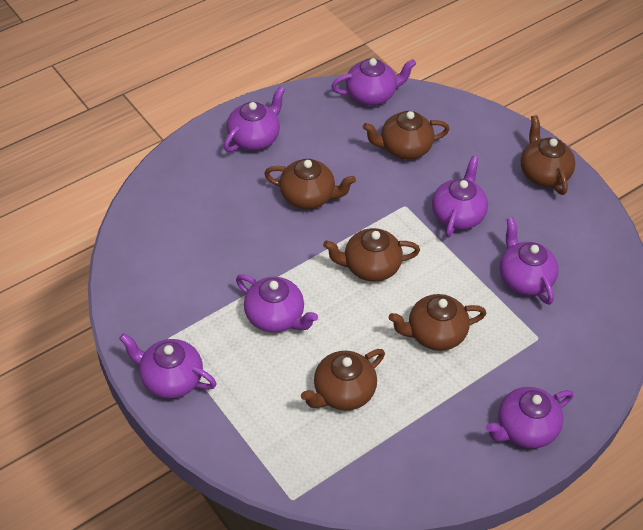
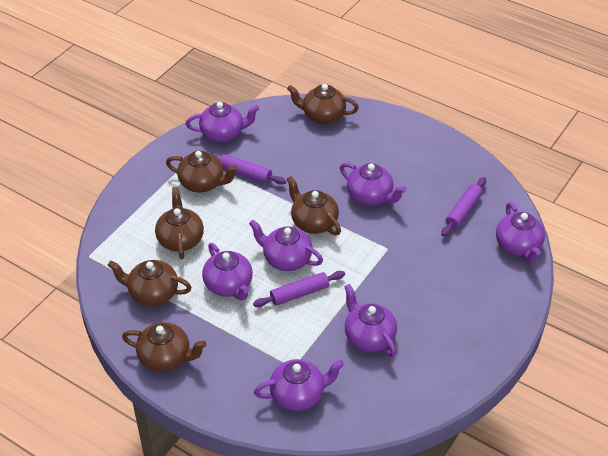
purple rolling pin: none = 0 -> [210,153,286,185] [253,271,345,307] [441,177,486,237] = 3

